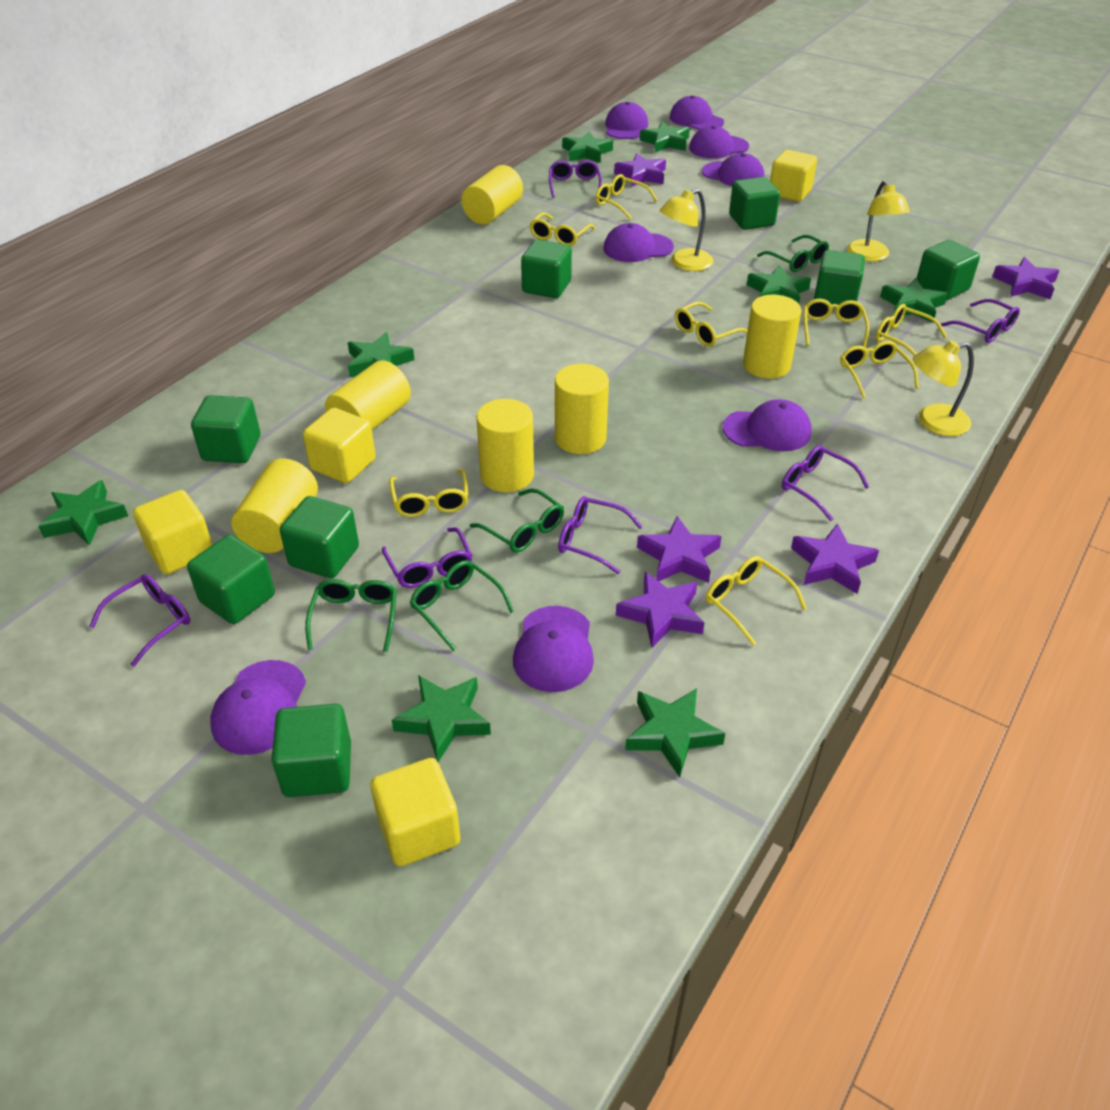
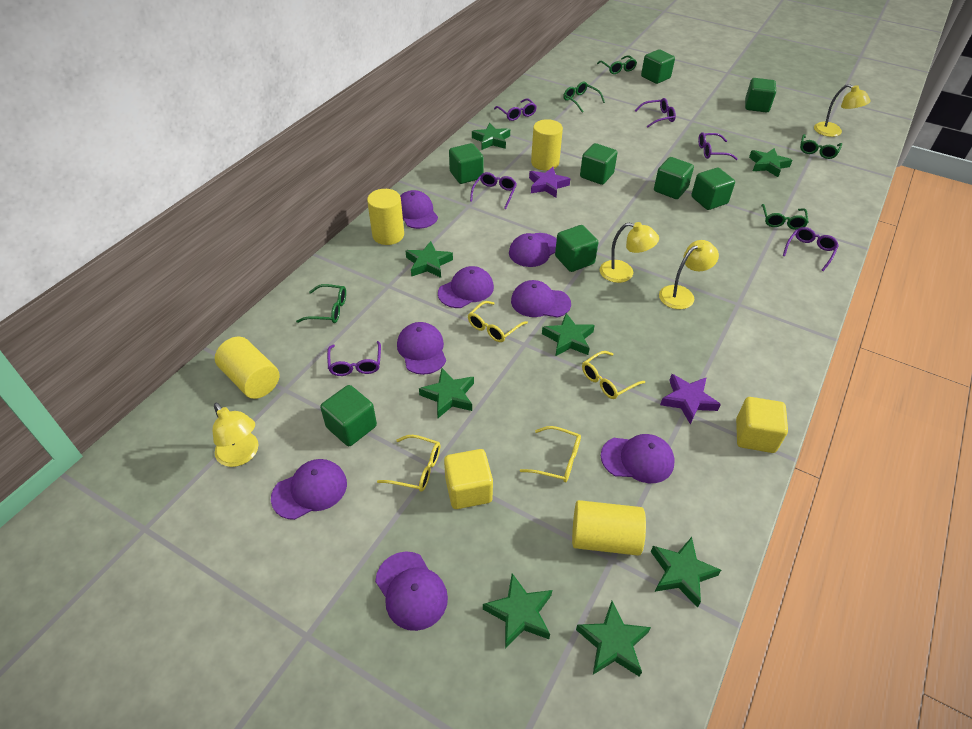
green glasses: [305,579,397,652] [409,560,514,651] [470,488,564,552] [757,235,829,272] = 4 -> [296,284,346,323] [563,81,605,112] [597,55,637,74] [761,204,809,230] [800,134,842,159] = 5
purple star: [614,153,666,187] [616,572,705,648] [637,516,721,583] [791,523,879,594] [992,257,1059,299] = 5 -> [529,167,570,198] [660,374,721,424] = 2
yellow cube: [133,490,213,574] [303,408,376,483] [370,758,460,866] [770,150,817,202] = 4 -> [444,449,493,509] [736,397,788,453] = 2
yellow cylinder: [231,458,318,553] [325,360,411,430] [461,165,523,225] [477,399,534,492] [555,364,609,454] [743,294,801,379] = 6 -> [215,337,279,399] [367,189,404,245] [531,119,563,171] [572,500,646,556] = 4
yellow glasses: [389,469,468,517] [530,213,595,246] [596,174,658,219] [675,302,748,347] [706,556,807,646] [804,299,870,348] [840,341,919,398] [876,304,947,356] = 8 -> [377,435,440,492] [468,301,528,342] [520,426,581,482] [582,351,645,399] = 4
yellow lamp: [660,189,714,271] [847,180,910,261] [913,340,974,436] = 3 -> [213,403,259,467] [600,222,659,283] [659,240,719,309] [814,84,871,137] = 4

